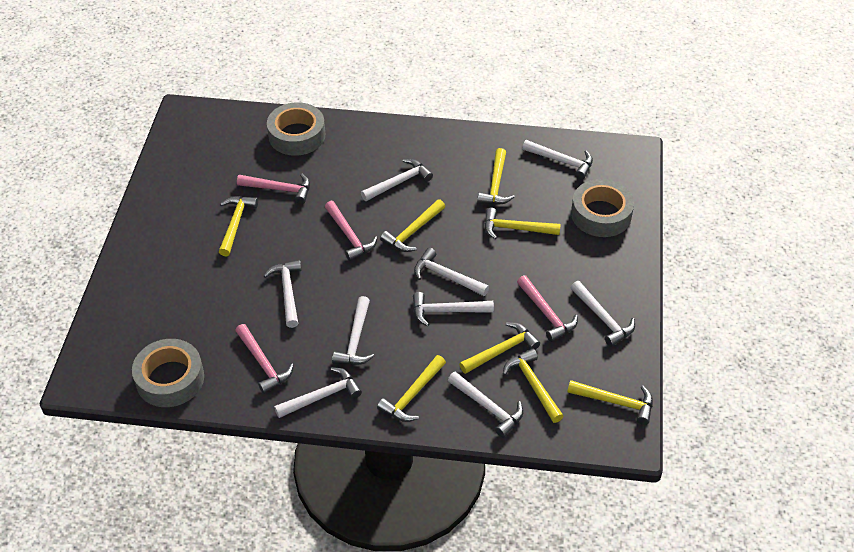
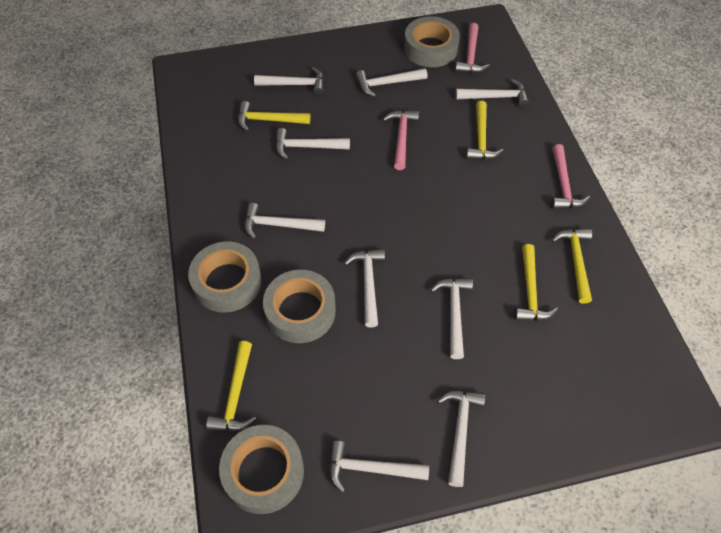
grey tape: [132,339,204,407] [267,102,325,156] [571,179,634,237] = 3 -> [188,242,262,312] [219,425,304,514] [263,270,336,343] [404,16,460,67] = 4
pink hammer: [235,324,294,394] [237,174,310,204] [325,201,377,261] [517,275,578,342] = 4 -> [383,110,419,170] [455,23,490,73] [551,144,590,209] = 3
yellow hammer: [219,196,258,256] [377,355,446,422] [380,199,445,252] [459,322,540,374] [477,148,515,205] [485,208,561,239] [503,348,564,423] [567,380,653,425] = 8 -> [206,341,256,431] [238,101,310,131] [466,101,504,160] [514,244,558,321] [551,229,592,304] = 5

